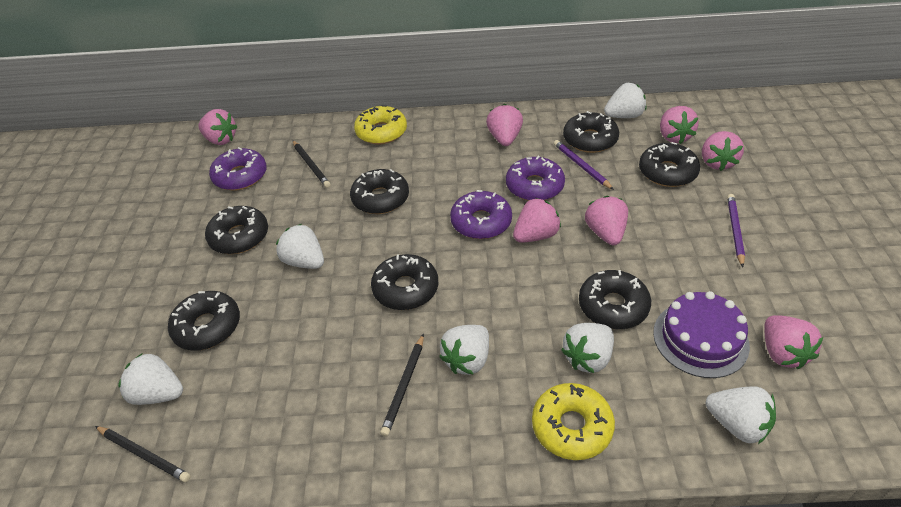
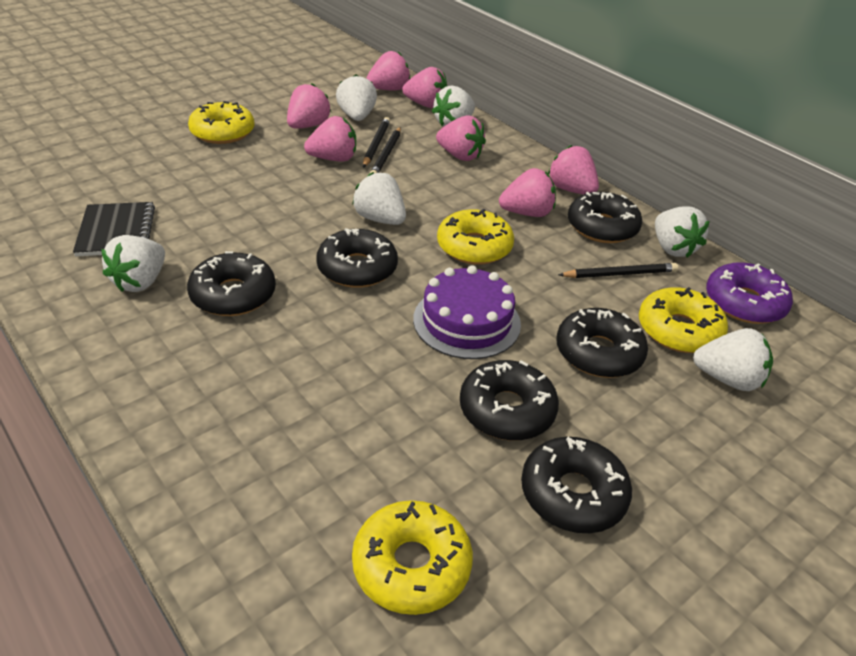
black donut: [168,291,240,351] [205,206,268,254] [350,169,409,214] [371,254,438,310] [563,111,619,153] [579,270,651,329] [639,142,700,187] = 7 -> [187,251,276,316] [316,228,398,288] [460,360,559,441] [521,437,632,533] [556,308,648,378] [568,192,642,243] = 6
black notebook: none = 0 -> [73,202,155,256] = 1
purple donut: [209,147,267,190] [450,190,512,239] [506,156,565,201] = 3 -> [706,262,793,324] = 1
purple pencil: [554,140,614,190] [727,194,745,267] = 2 -> none = 0
yellow donut: [354,105,407,145] [532,383,615,460] = 2 -> [188,101,255,144] [352,500,473,615] [437,209,514,265] [639,287,728,353] = 4

